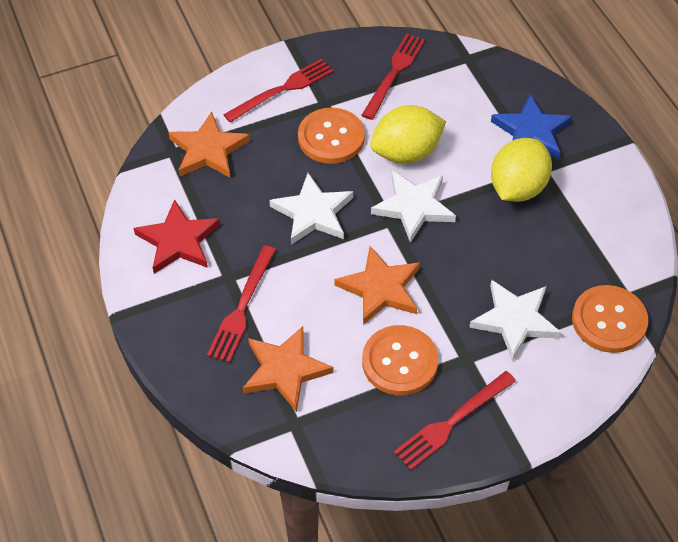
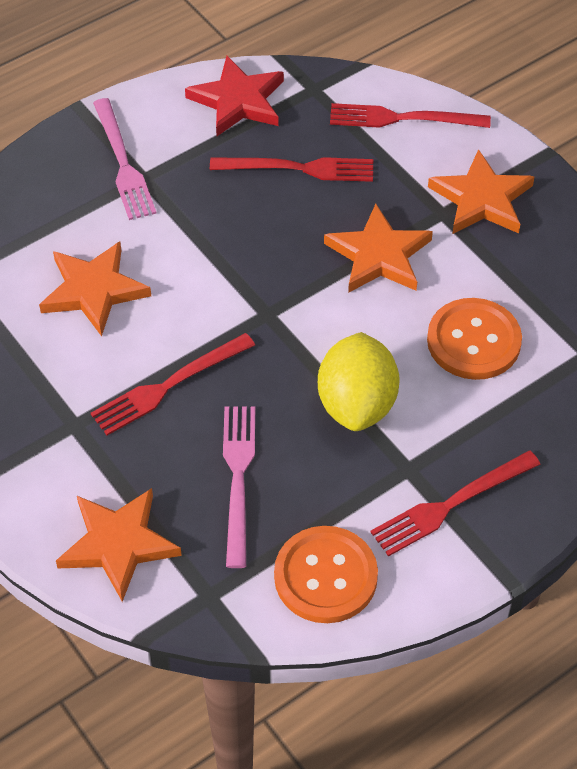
blue star: [491,94,572,159] = 1 -> none = 0
orange button: [298,108,365,164] [362,325,438,396] [572,285,648,353] = 3 -> [274,526,378,623] [427,298,522,380] = 2
orange star: [168,111,250,178] [243,326,333,412] [335,246,420,325] = 3 -> [39,241,151,336] [56,488,182,602] [324,204,433,293] [428,149,534,234] = 4
pink fork: none = 0 -> [93,98,157,220] [223,406,255,568] = 2
white star: [269,173,353,245] [371,171,456,243] [469,280,561,361] = 3 -> none = 0
yellow lemon: [370,105,446,164] [491,138,552,202] = 2 -> [318,332,400,431] = 1

